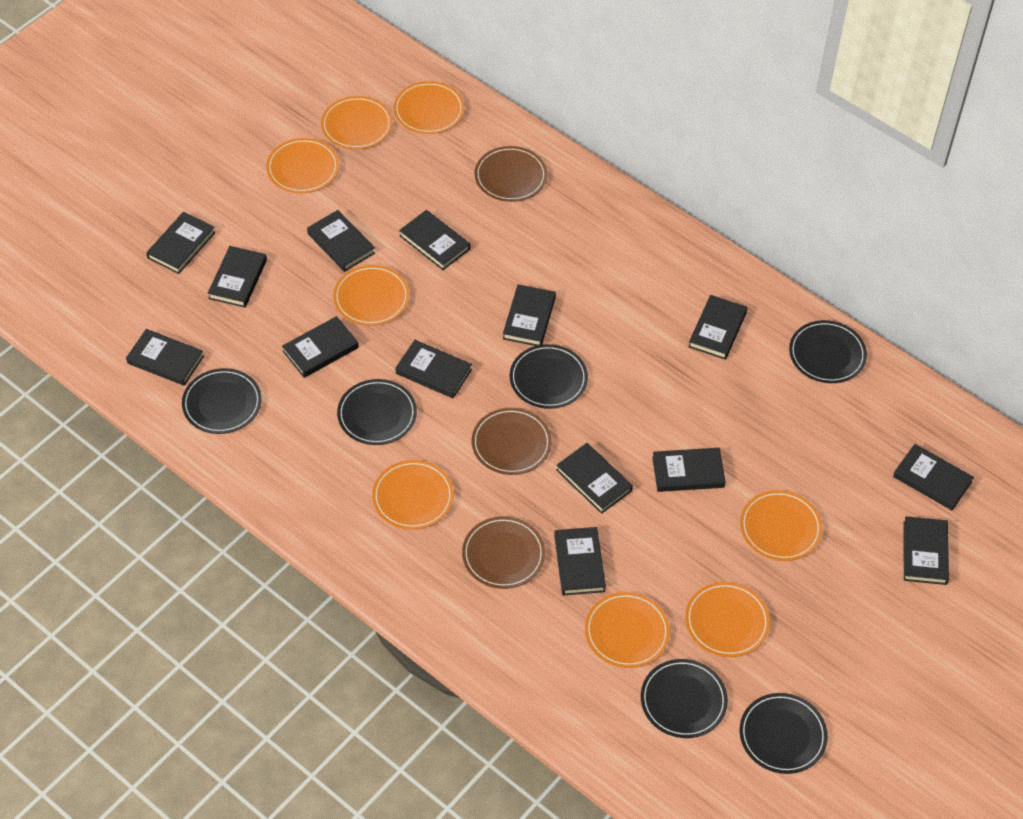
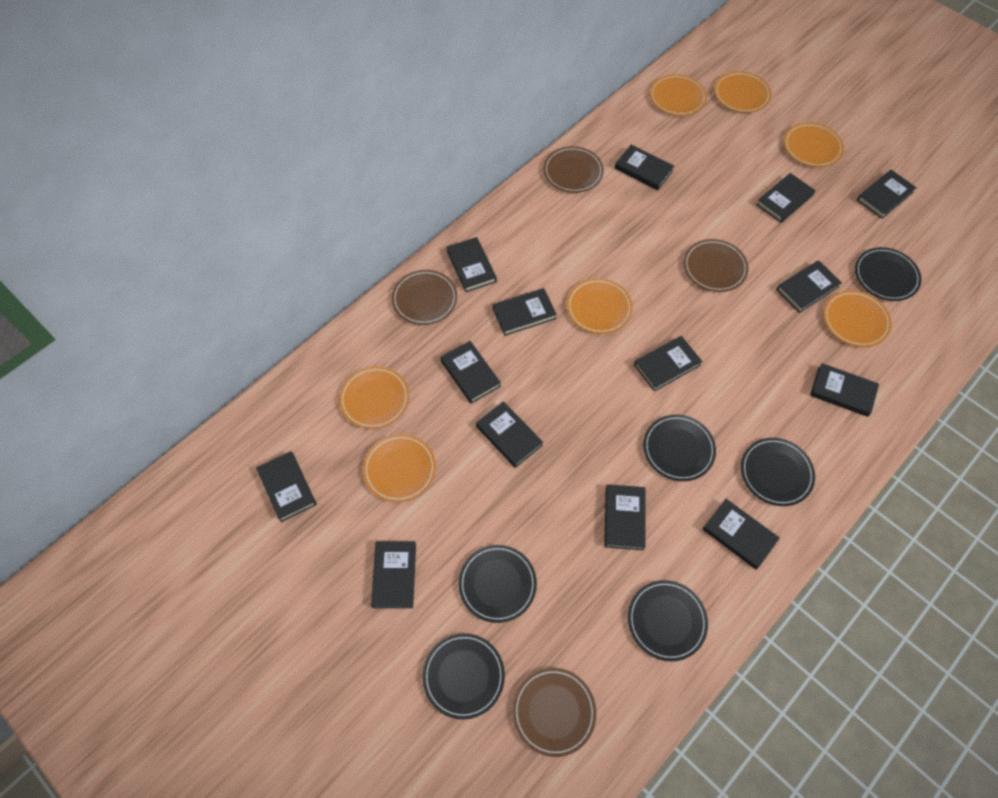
brown plate: [462,516,545,589] [472,408,552,475] [474,146,547,202] = 3 -> [392,270,457,325] [512,668,596,757] [543,146,604,193] [684,239,748,292] = 4
orange plate: [266,138,339,193] [321,96,393,150] [333,265,410,326] [372,460,454,530] [394,81,465,134] [585,592,670,668] [685,582,770,657] [740,490,823,561] = 8 -> [339,366,409,429] [363,434,436,503] [566,278,633,334] [650,74,707,116] [714,71,771,113] [784,122,844,167] [823,290,892,347] = 7

